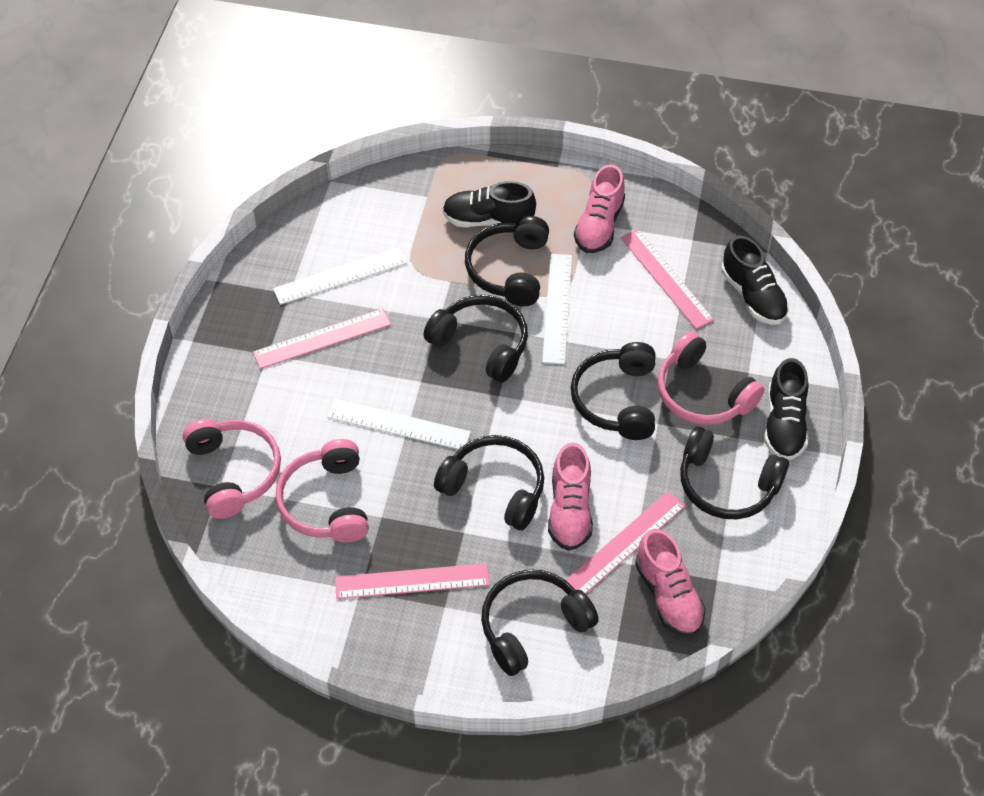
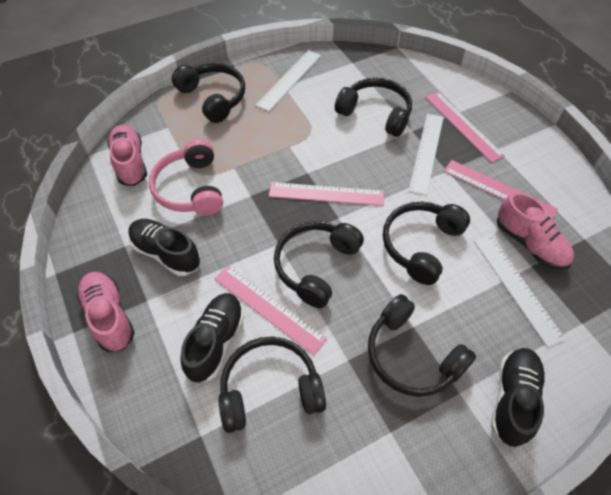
pink headphones: [183,419,281,519] [275,439,369,543] [657,331,764,425] = 3 -> [149,139,223,216] = 1

